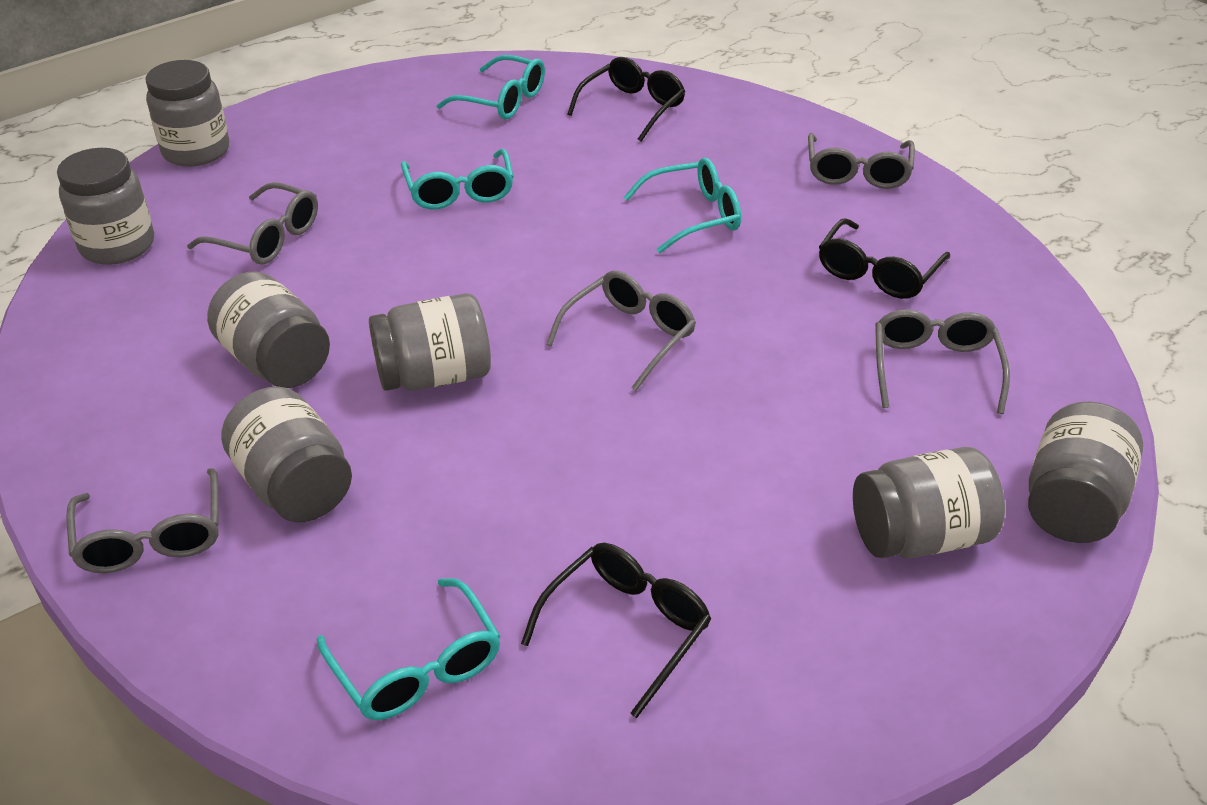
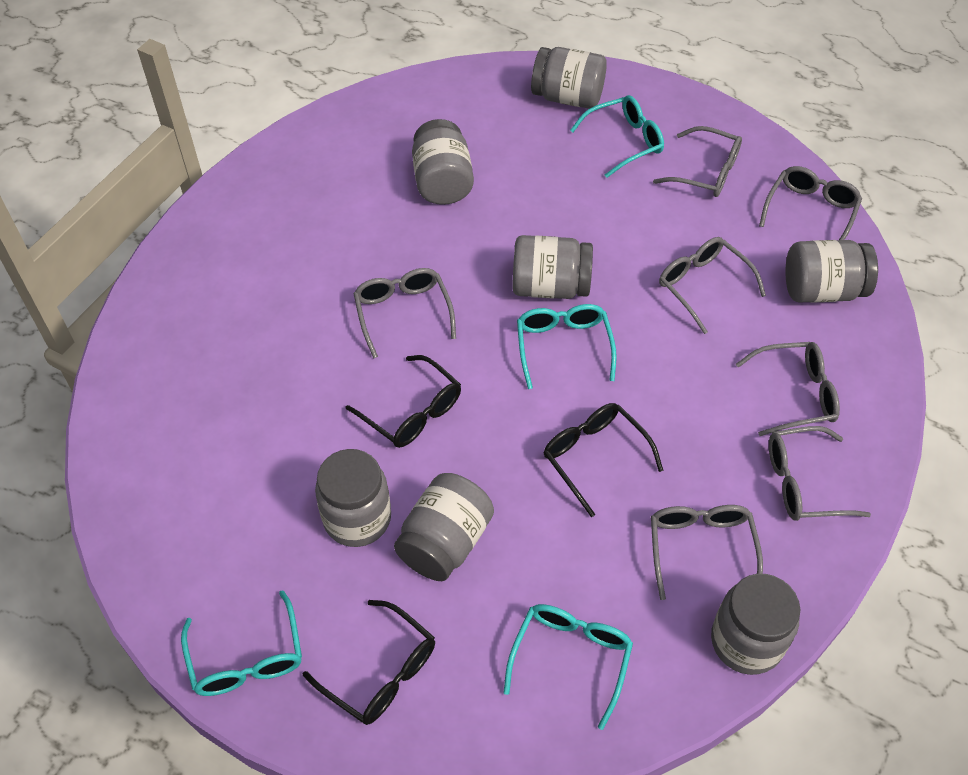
grey glasses: [66,468,219,573] [187,182,318,265] [546,271,696,391] [808,133,915,189] [875,309,1010,414] = 5 -> [353,268,456,358] [651,505,763,600] [653,126,742,197] [659,237,766,334] [736,342,840,436] [759,166,862,240] [769,426,871,521] = 7

